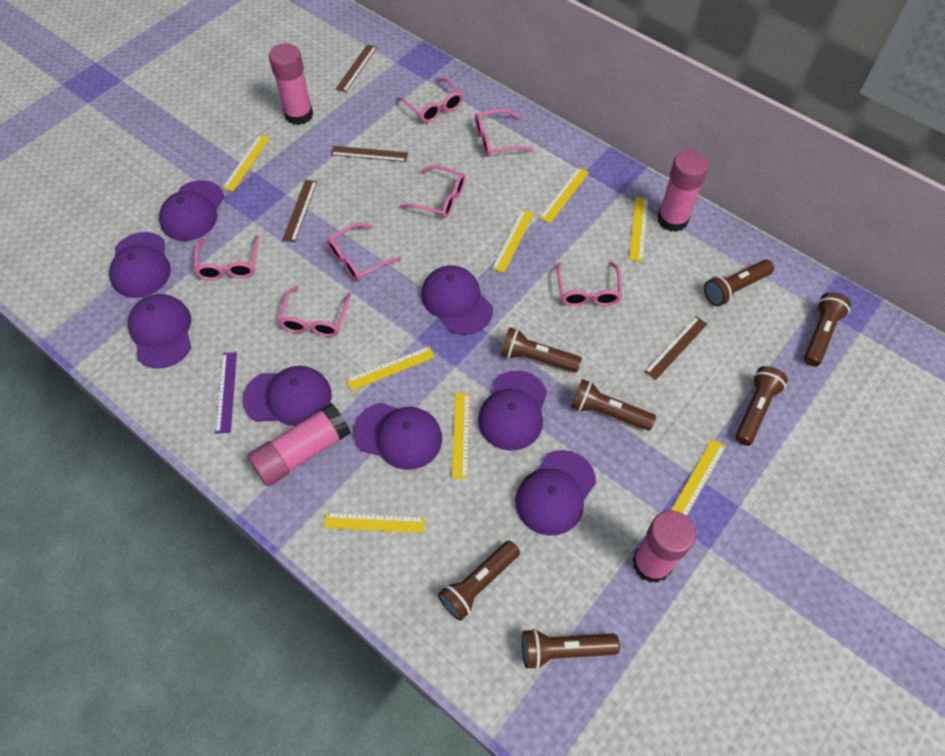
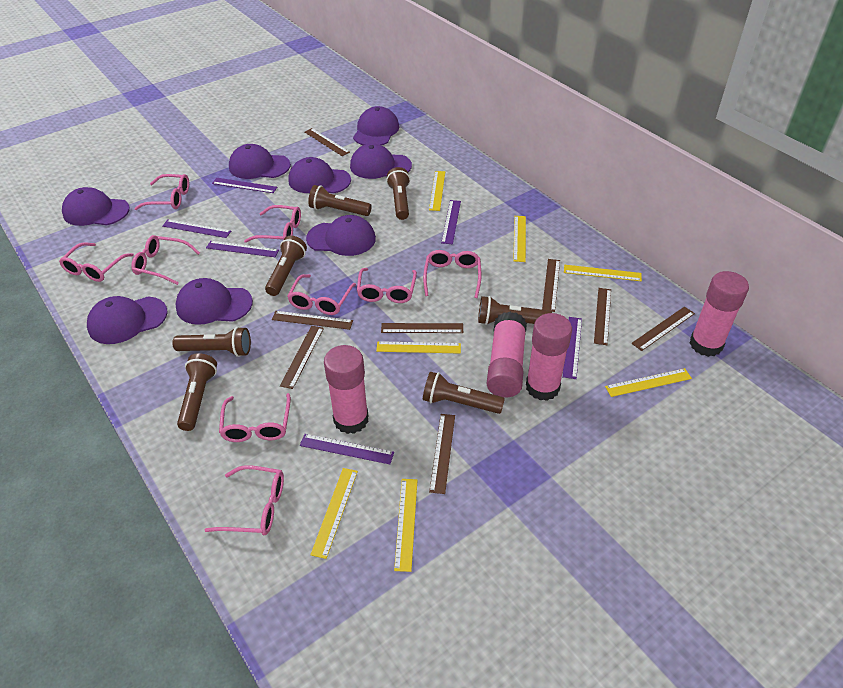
brown ruler: [282,180,317,242] [331,146,408,162] [336,44,377,93] [644,316,707,380] = 4 -> [272,311,353,330] [280,326,324,389] [305,128,350,156] [381,323,463,333] [429,414,455,494] [542,259,560,312] [594,288,611,345] [631,307,695,351] = 8
pink glasses: [194,235,258,280] [278,286,351,337] [327,223,402,281] [398,78,463,123] [400,165,465,218] [475,109,533,157] [557,262,622,306] = 7 -> [59,243,134,282] [131,235,200,285] [134,174,189,210] [205,465,284,535] [219,393,291,442] [244,205,301,243] [287,274,356,315] [357,268,417,303] [423,250,481,298] = 9
purple ruler: [215,352,237,434] = 1 -> [162,219,231,238] [206,241,279,257] [212,178,277,193] [300,434,394,464] [441,200,461,244] [562,317,582,379] = 6
yellow ruler: [222,135,270,191] [324,513,425,533] [346,346,435,391] [452,393,470,479] [492,209,534,273] [539,167,589,223] [629,197,648,262] [671,439,726,516] = 8 -> [310,468,358,559] [376,341,461,354] [394,479,417,572] [429,171,445,211] [513,216,526,262] [564,265,642,281] [605,368,692,397] = 7

